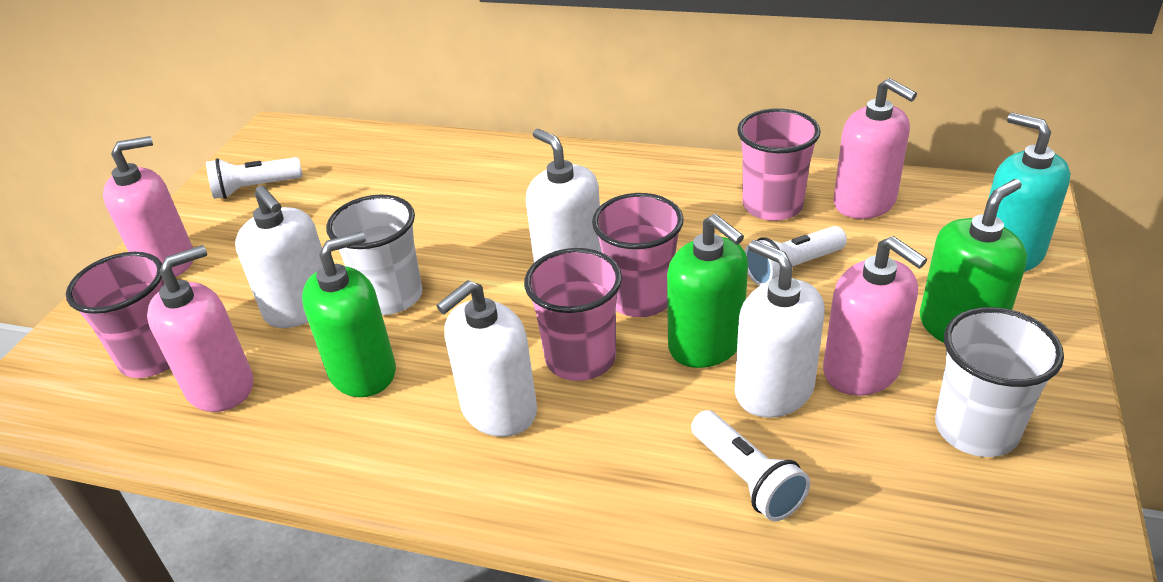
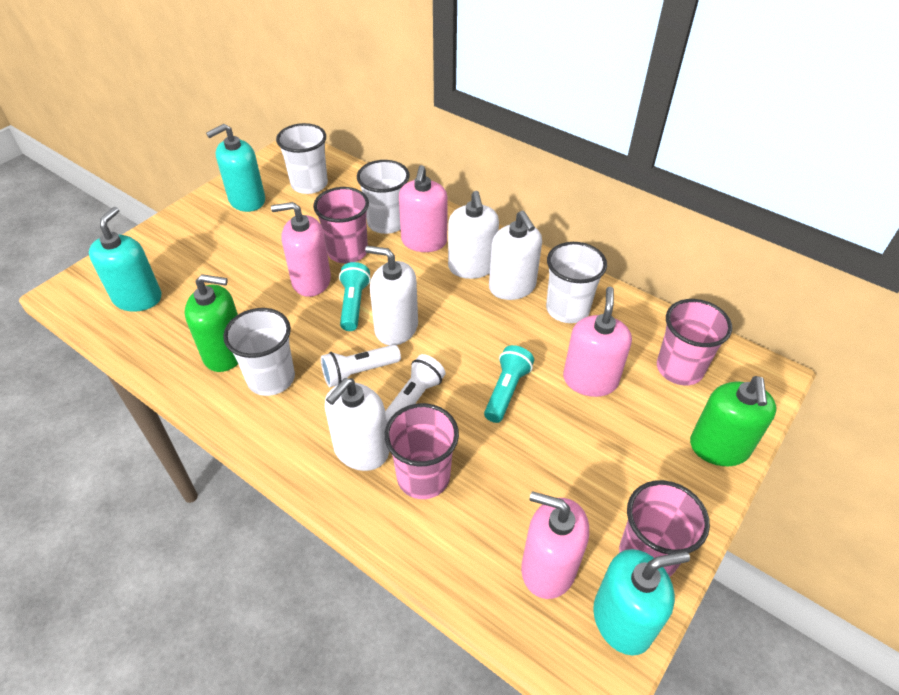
green soap dispenser: [302,231,396,397] [667,214,748,368] [920,179,1027,343] = 3 -> [185,274,238,372] [690,376,777,466] = 2
turquoise flashlight: none = 0 -> [339,262,371,331] [484,345,534,423] = 2
turquoise soap dispenser: [988,113,1070,272] = 1 -> [89,207,162,312] [206,124,265,212] [593,549,690,656] = 3
white cup: [326,194,423,315] [935,307,1064,457] = 2 -> [223,308,295,396] [276,123,328,194] [357,160,410,234] [546,242,607,323] = 4
white flashlight: [206,157,302,199] [691,410,810,521] [745,226,847,286] = 3 -> [321,345,401,387] [385,354,445,424] = 2

